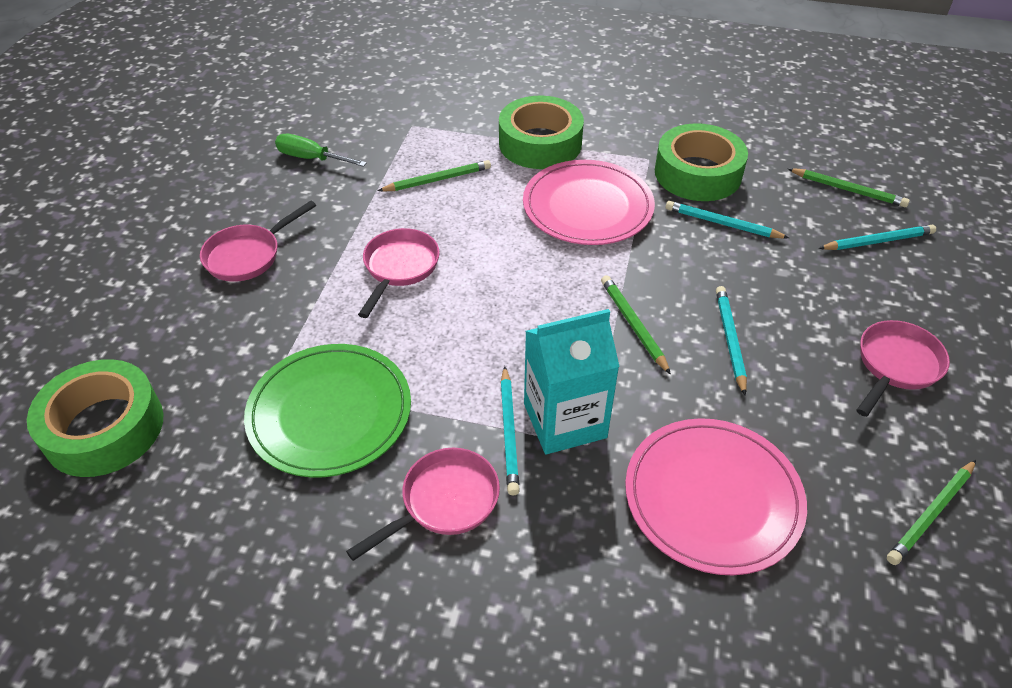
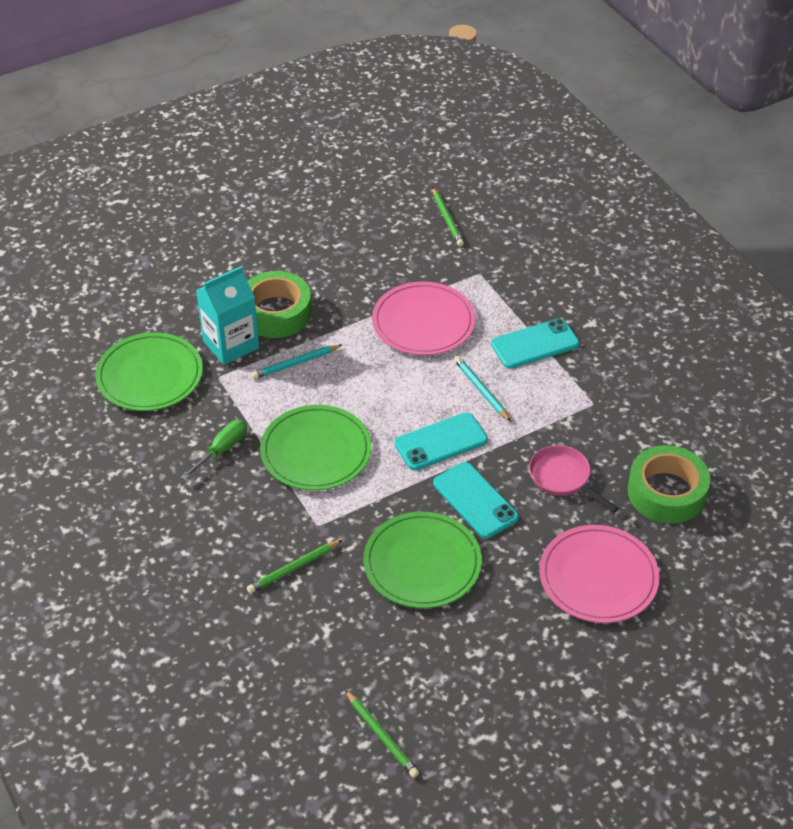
green pencil: [378,160,491,191] [601,275,671,375] [788,168,910,207] [887,460,976,565] = 4 -> [247,540,342,593] [345,690,419,778] [433,188,464,246] = 3
green plate: [244,344,411,477] = 1 -> [95,332,203,411] [260,405,372,490] [363,512,482,608] = 3
green tape: [27,359,163,477] [499,96,584,169] [655,123,748,201] = 3 -> [247,271,312,338] [628,445,710,524] = 2
pink pan: [200,201,316,282] [346,448,500,561] [358,228,440,318] [857,320,950,417] = 4 -> [529,445,619,513] = 1
turquoise pencil: [500,366,520,495] [666,201,789,239] [716,286,747,396] [818,225,936,250] = 4 -> [251,344,343,379] [454,356,511,422] = 2
turquoise phone: none = 0 -> [395,413,488,471] [433,462,519,538] [491,318,579,369] = 3

